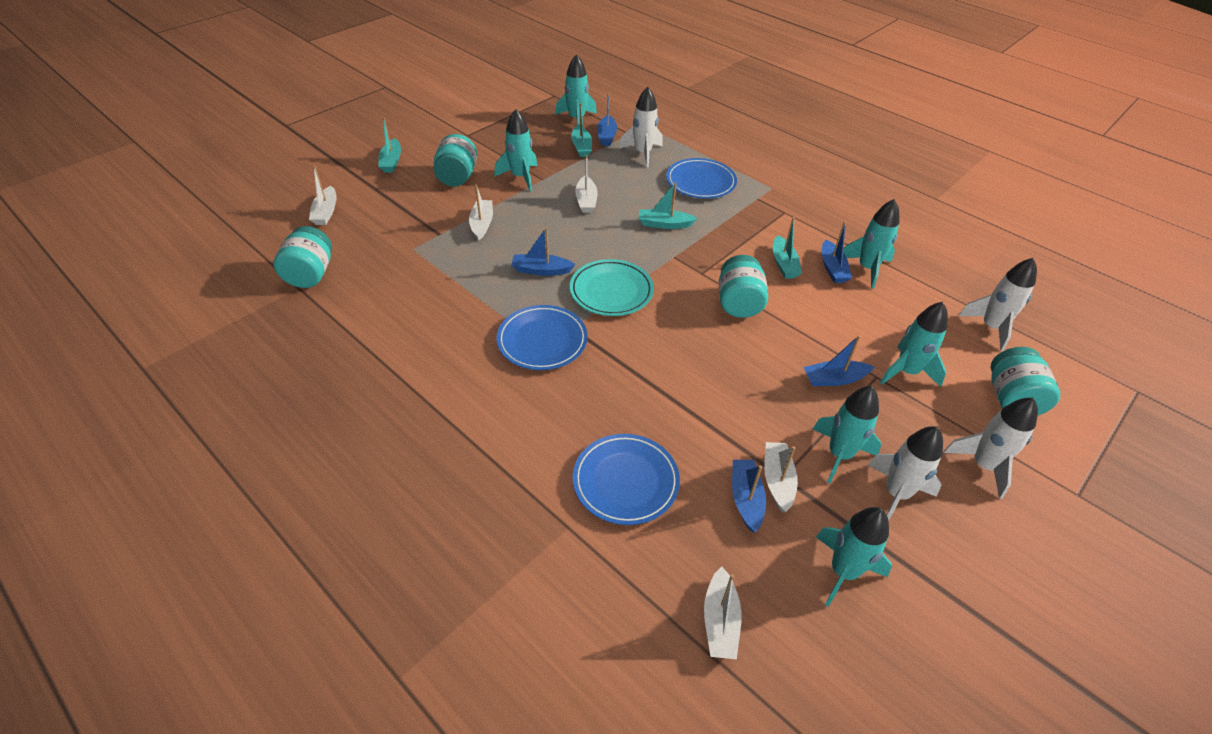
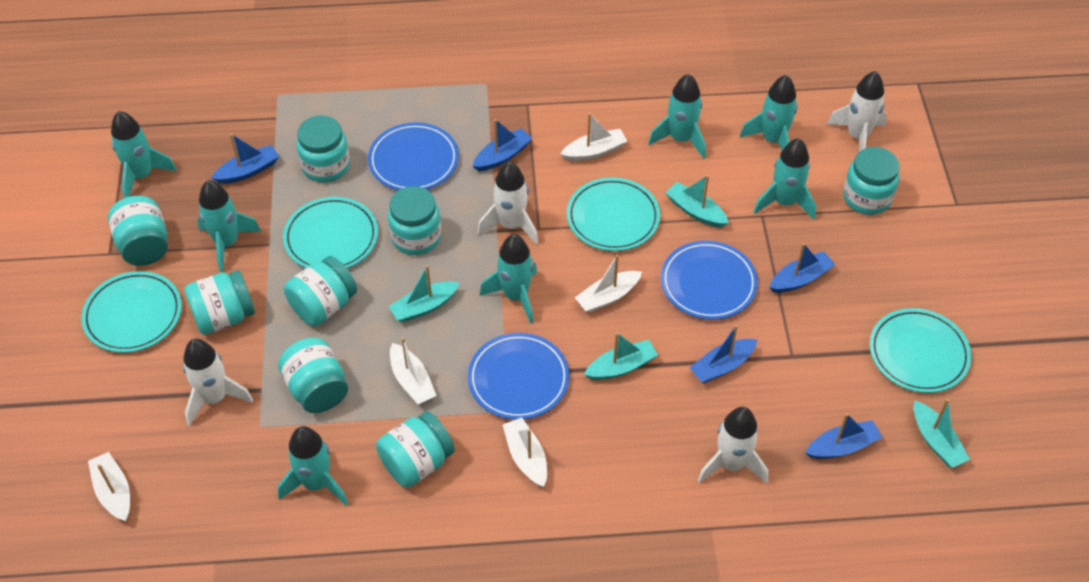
turquoise jar: [274,226,332,288] [434,134,477,187] [719,255,768,318] [990,347,1060,415] = 4 -> [108,196,168,266] [184,270,255,335] [278,338,348,413] [284,256,357,326] [297,115,350,182] [376,411,455,488] [388,186,441,255] [843,147,900,215] = 8
turquoise plate: [570,259,654,316] = 1 -> [81,271,182,353] [283,197,378,268] [567,177,660,251] [870,308,972,393] = 4
turquoise rocket: [494,109,537,191] [555,54,597,125] [813,386,881,483] [816,507,892,607] [843,199,899,289] [880,302,948,387] = 6 -> [111,111,177,198] [197,180,261,272] [277,426,348,505] [480,234,537,324] [648,74,706,159] [740,75,798,150] [753,138,816,219] = 7

